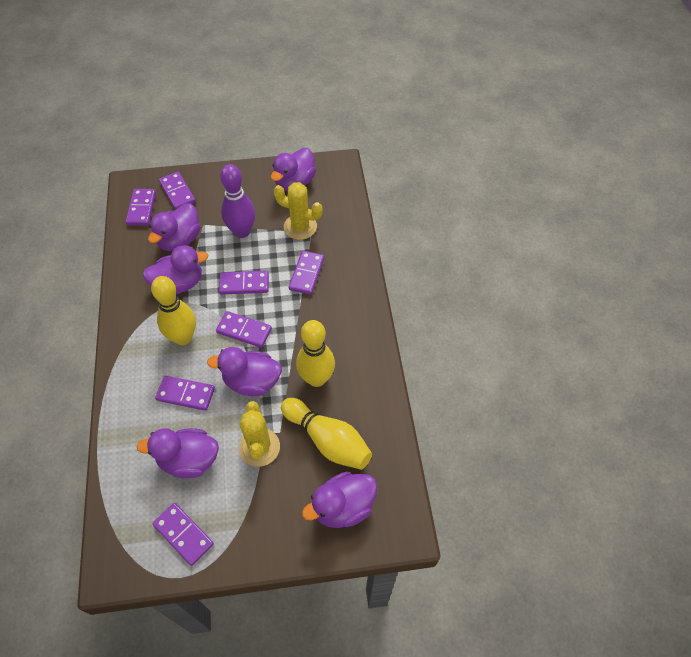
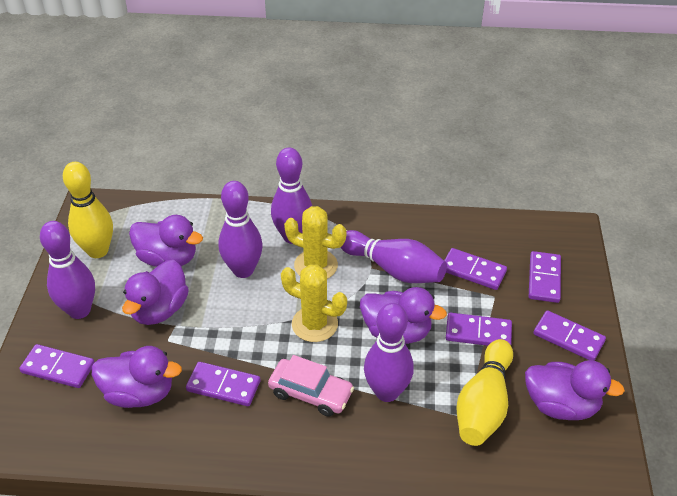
pink car: none = 0 -> [268,355,354,417] = 1
purple bowling pin: [220,164,255,238] = 1 -> [40,221,95,319] [219,181,263,278] [271,148,312,244] [340,230,447,283] [364,303,414,402] = 5
purple domino: [126,189,156,226] [152,503,214,566] [155,376,215,411] [159,172,196,210] [216,311,272,348] [219,271,269,294] [289,251,324,295] = 7 -> [19,344,95,388] [186,362,260,406] [444,248,507,290] [446,313,512,346] [529,251,561,303] [533,310,606,361] = 6
purple duck: [137,428,219,478] [143,245,208,295] [148,203,200,251] [207,347,282,396] [271,148,316,191] [302,472,378,528] = 6 -> [92,346,182,408] [122,260,189,325] [129,215,203,267] [360,287,447,344] [525,360,625,420] = 5
yellow bowling pin: [151,276,196,345] [281,398,372,470] [296,320,335,387] = 3 -> [63,162,113,258] [456,339,513,446] = 2

